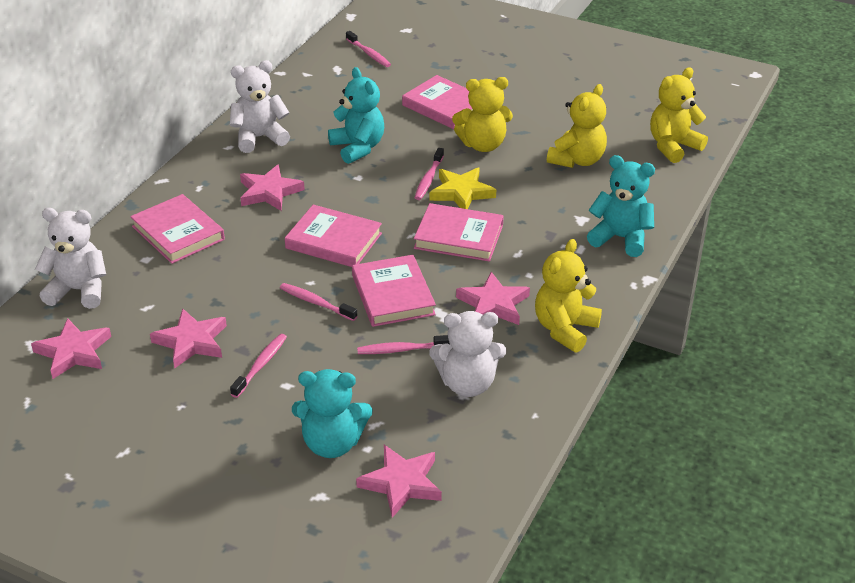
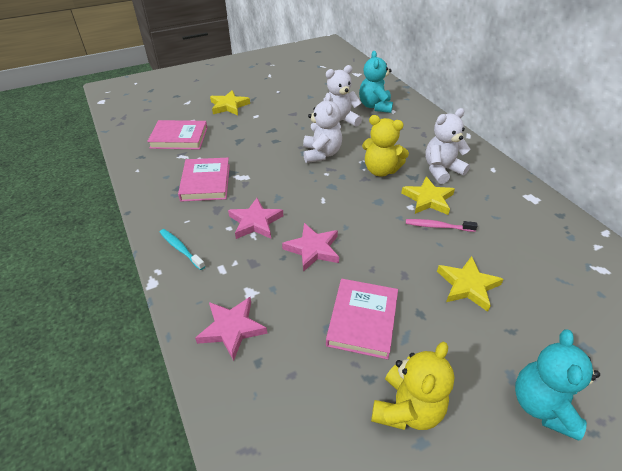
pink book: [130,194,225,264] [285,205,382,267] [352,255,436,327] [402,75,473,129] [414,203,504,262] = 5 -> [147,120,207,149] [178,158,230,202] [326,279,398,360] = 3
pink star: [31,318,111,379] [150,308,227,369] [240,164,305,211] [356,445,442,518] [456,272,530,325] = 5 -> [195,297,267,361] [228,198,283,239] [282,223,339,272] = 3
pink toothbrush: [230,334,287,398] [280,283,357,321] [346,31,391,67] [357,335,450,354] [414,148,444,200] = 5 -> [406,219,478,232] = 1
turquoise teddy bear: [292,369,372,458] [328,67,384,164] [587,155,655,257] = 3 -> [359,51,393,113] [515,329,600,441] = 2
turquoise toothbrush: none = 0 -> [160,229,205,270] = 1
yellow star: [430,167,496,209] = 1 -> [210,90,250,115] [401,176,455,215] [437,256,504,312] = 3
yellow teddy bear: [452,77,513,152] [535,239,602,352] [547,84,607,168] [650,67,708,163] = 4 -> [362,115,409,177] [371,342,455,430] = 2

